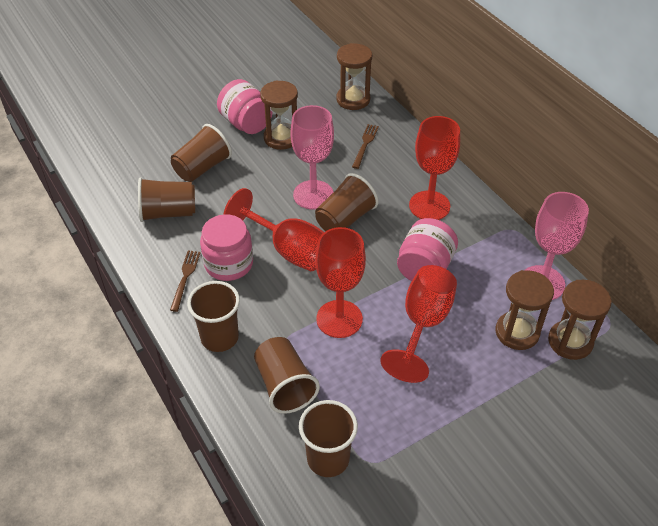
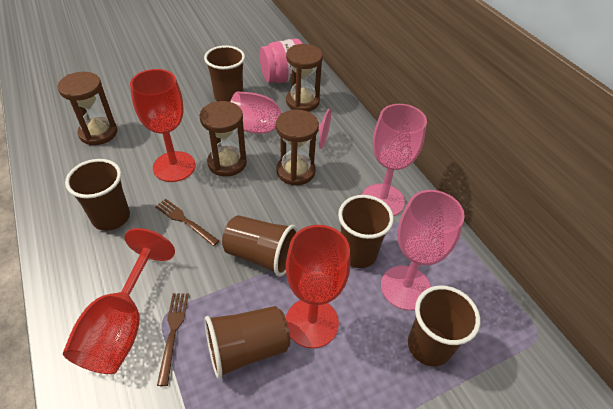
pink goblet: [290,105,334,210] [524,192,589,300] = 2 -> [230,91,331,149] [362,104,427,216] [381,190,465,311] = 3
pink jar: [200,214,253,281] [217,79,273,134] [397,218,458,281] = 3 -> [260,39,303,83] = 1
red goblet: [223,188,324,271] [315,227,366,338] [380,265,457,383] [409,116,460,220] = 4 -> [63,228,175,374] [130,69,196,182] [286,225,350,348] = 3

